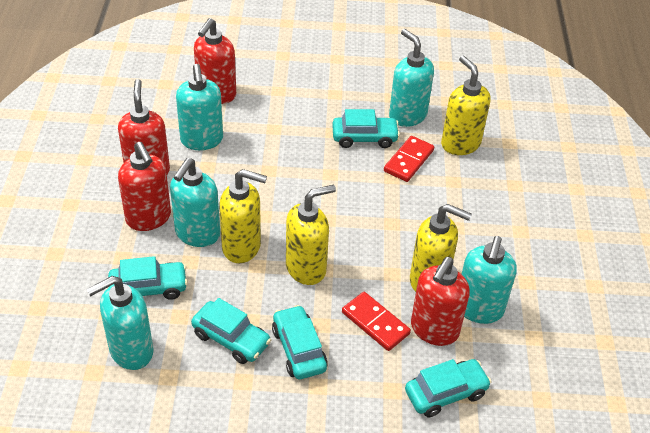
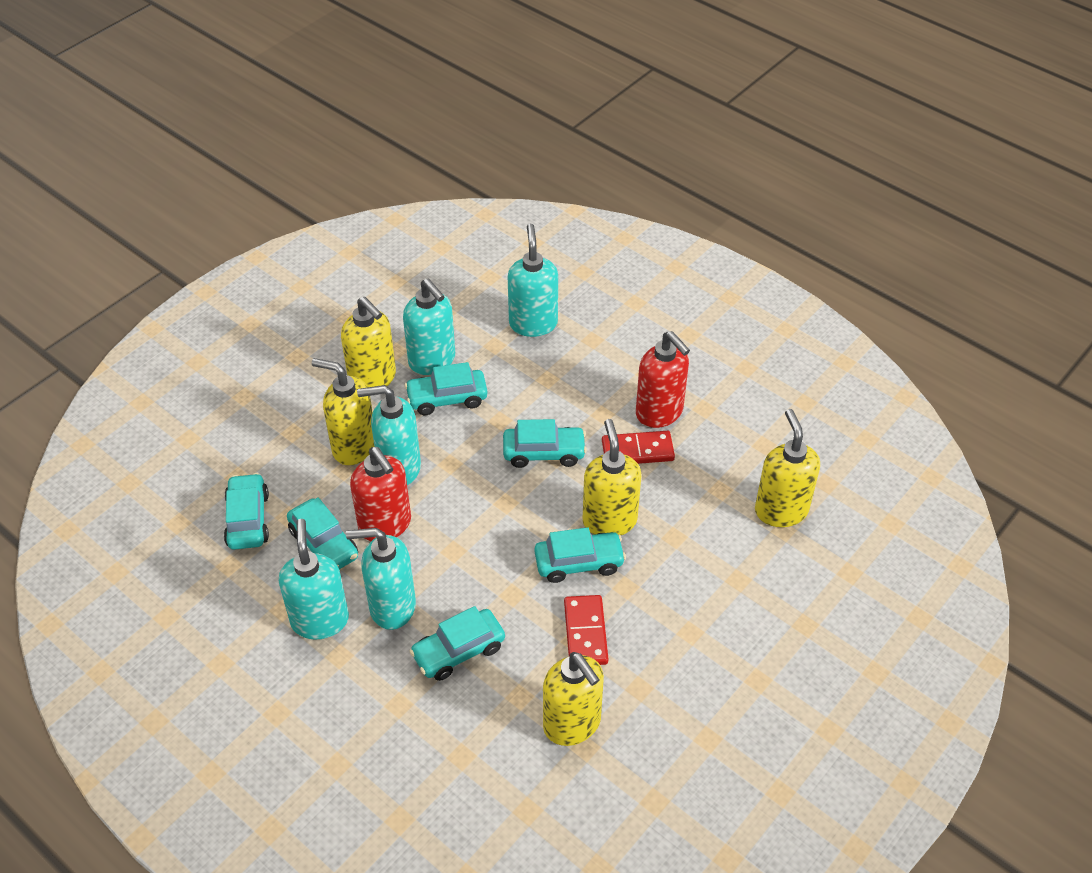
red soap dispenser: [118,79,170,174] [118,142,171,231] [194,18,236,104] [411,257,470,346] = 4 -> [350,447,411,541] [636,331,690,428] = 2
turquoise car: [108,256,188,300] [191,298,271,364] [272,305,328,379] [332,109,400,148] [405,359,491,417] = 5 -> [224,473,269,550] [287,497,358,569] [405,362,487,415] [410,606,505,681] [503,419,587,468] [534,527,626,583] = 6
yellow soap dispenser: [219,169,267,263] [286,185,336,285] [410,204,472,292] [441,56,491,155] = 4 -> [312,358,375,465] [341,297,396,387] [543,652,604,746] [583,419,641,535] [755,409,820,527] = 5

